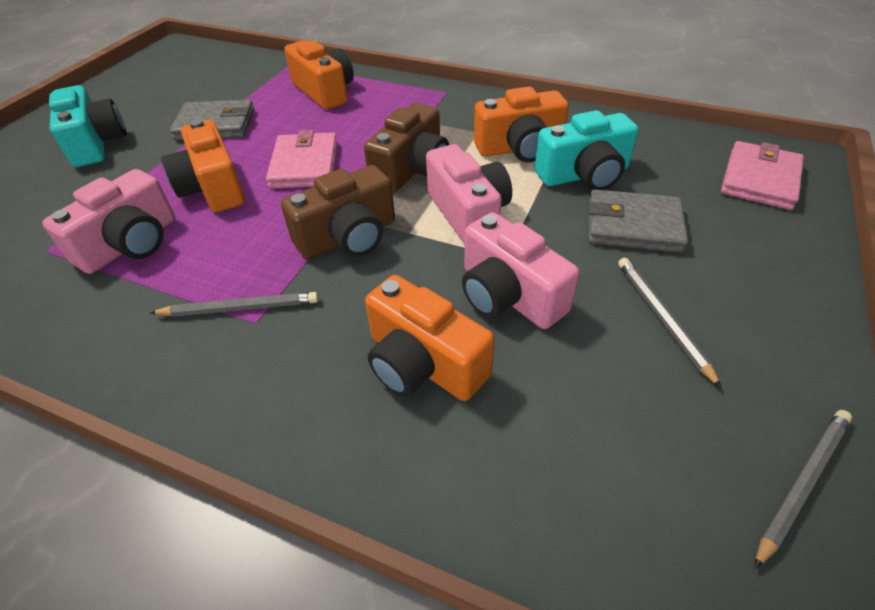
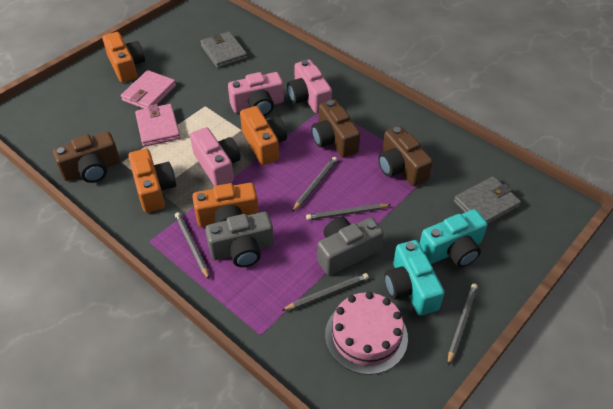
brown camera: [281,165,395,259] [364,103,449,193] = 2 -> [53,132,120,183] [311,99,360,158] [378,126,433,186] = 3
grey camera: none = 0 -> [205,212,274,267] [317,217,384,275] = 2
grey pencil: [150,292,319,317] [618,258,722,389] [755,410,852,569] = 3 -> [175,212,209,279] [281,273,369,311] [292,157,337,212] [306,204,390,220] [448,284,478,365] = 5
pink cake: none = 0 -> [325,292,408,375] = 1

